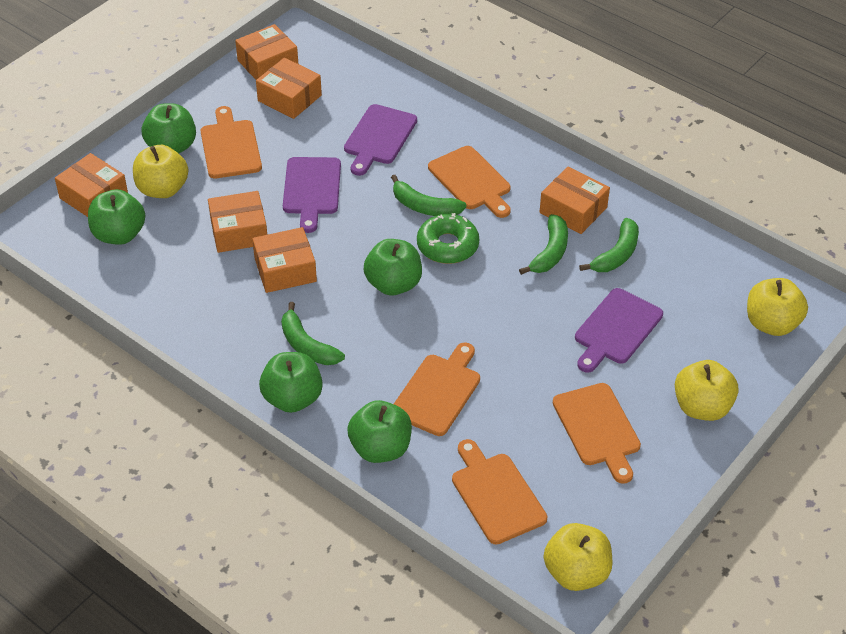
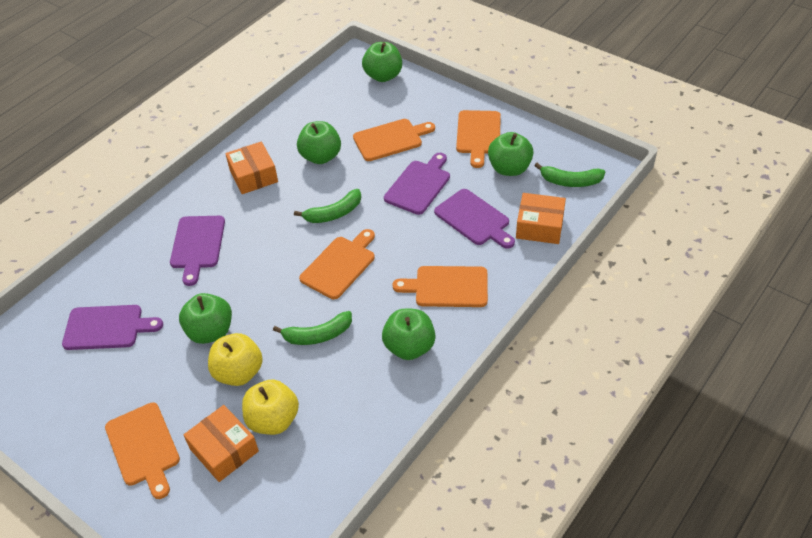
green banana: [281,302,345,365] [391,175,467,216] [519,214,568,275] [579,218,639,272] = 4 -> [273,311,352,345] [294,189,361,223] [534,163,605,187] = 3
green donut: [417,213,479,264] = 1 -> none = 0
orange box: [55,153,128,217] [208,191,267,253] [235,24,298,80] [252,227,317,293] [256,58,322,119] [540,166,610,234] = 6 -> [184,405,259,482] [225,141,278,194] [516,193,566,244] = 3
purple cutting board: [283,157,341,233] [344,104,417,176] [575,288,663,373] = 3 -> [62,305,163,350] [170,216,225,286] [384,153,450,215] [434,189,515,249] = 4
yellow apple: [133,145,188,198] [544,523,613,591] [675,360,738,421] [747,278,808,336] = 4 -> [208,333,263,386] [242,380,299,435] = 2

